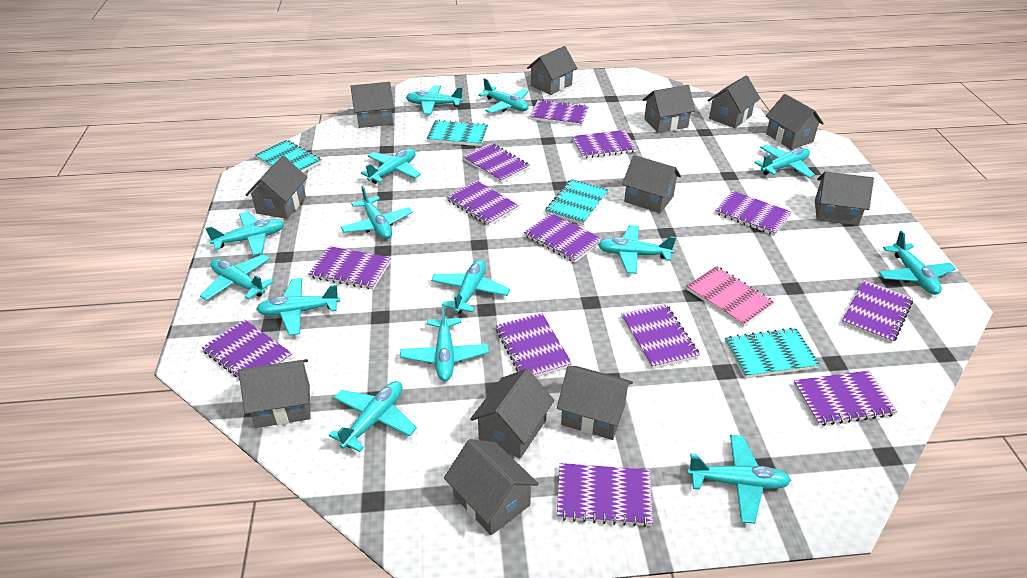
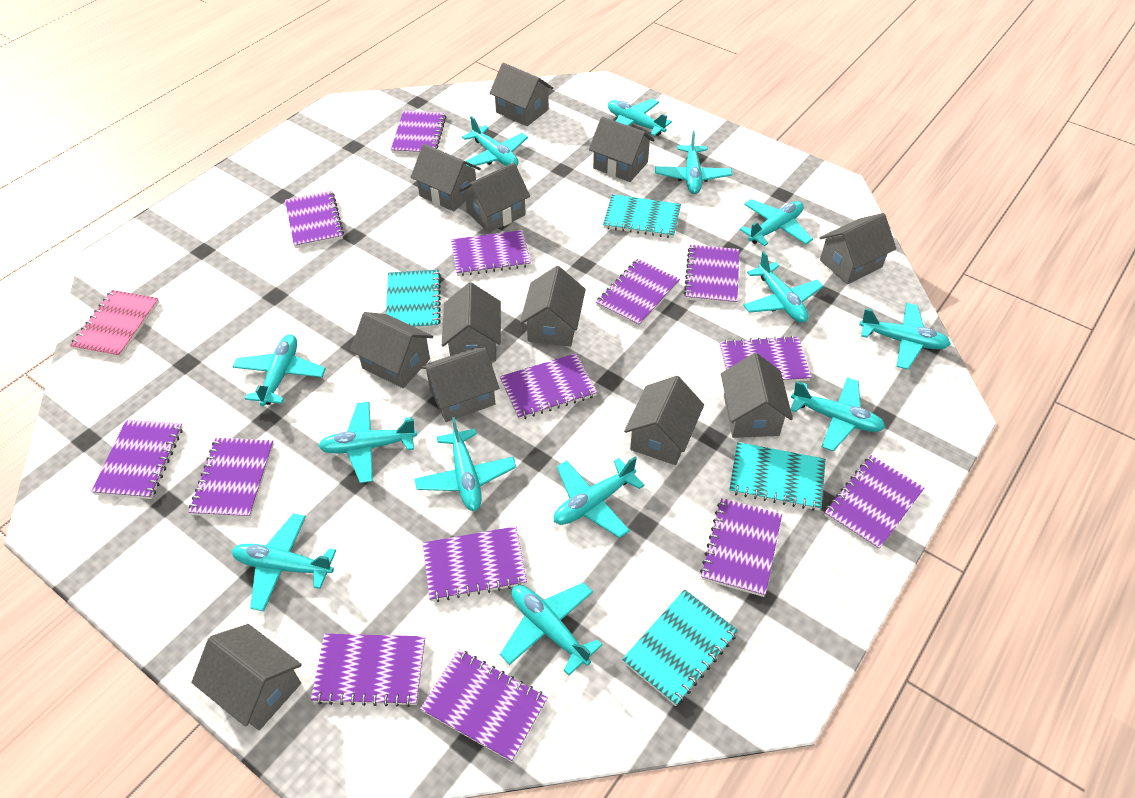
purple notebook: [202,319,293,380] [308,246,391,289] [447,181,519,226] [463,143,530,183] [496,313,572,377] [524,213,602,263] [530,99,589,126] [557,463,653,527] [572,130,637,158] [621,304,700,369] [715,191,792,236] [794,371,898,426] [841,280,913,344] = 13 -> [91,419,183,499] [189,438,274,518] [285,191,344,248] [311,634,425,707] [391,111,446,154] [420,649,548,762] [423,526,527,602] [451,230,531,276] [500,353,597,420] [596,259,680,327] [684,244,739,305] [700,498,782,597] [719,336,811,382] [824,455,925,550] = 14
turquoise plane: [200,254,274,301] [205,212,285,256] [256,278,340,335] [329,381,417,452] [341,186,413,239] [361,149,421,184] [400,304,489,381] [406,85,463,114] [431,260,510,314] [478,78,529,113] [598,225,676,274] [687,435,791,524] [754,145,815,178] [878,231,956,295] = 14 -> [232,514,336,611] [233,334,326,406] [318,402,417,483] [415,417,516,511] [462,116,528,167] [500,582,603,675] [554,456,644,538] [608,99,672,136] [655,131,732,194] [740,199,813,246] [743,251,823,323] [790,377,885,451] [859,303,951,369] = 13

